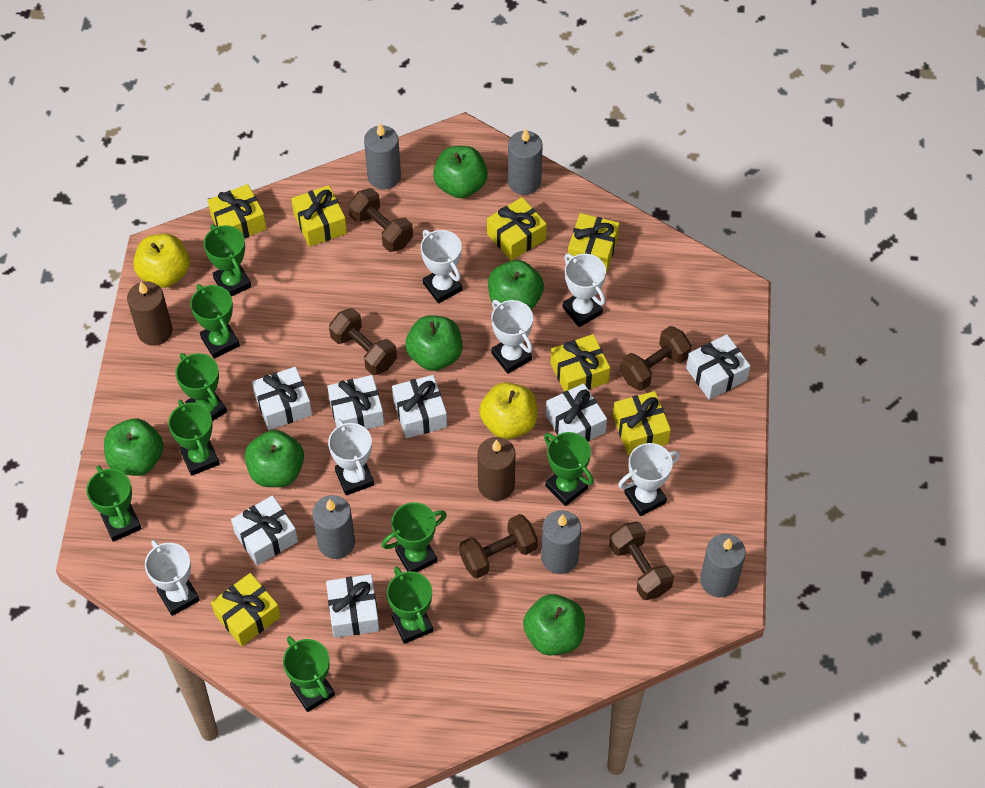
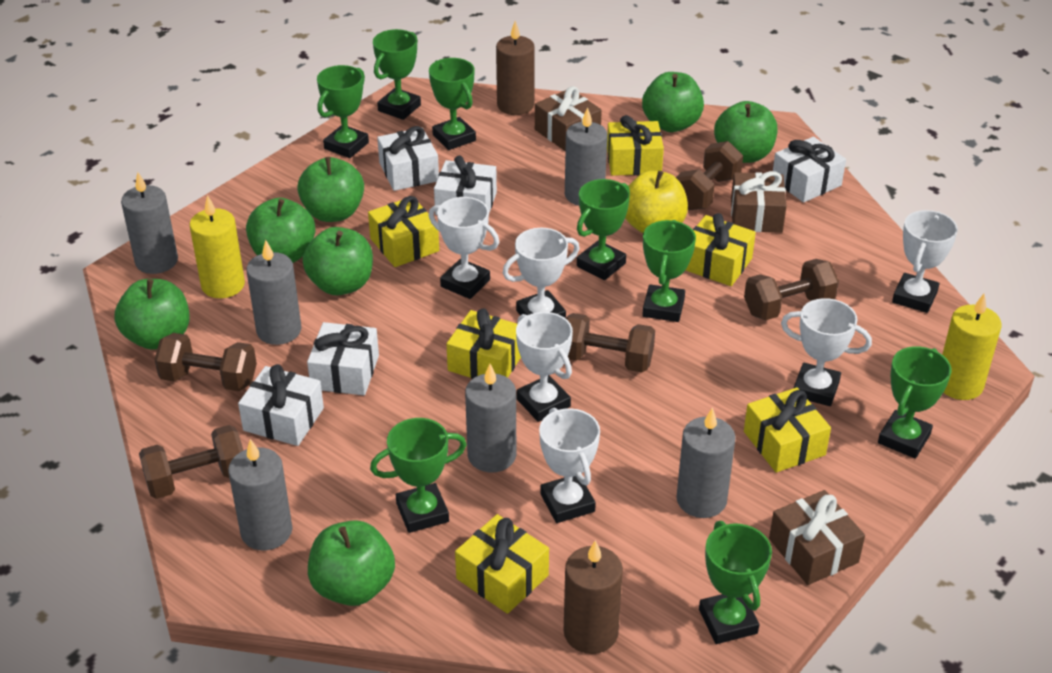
brown gift: none = 0 -> [535,86,602,151] [731,171,787,233] [769,490,865,585] = 3
green apple: [104,419,163,476] [245,430,304,487] [405,315,462,371] [433,146,488,198] [488,260,544,310] [523,594,585,656] = 6 -> [114,279,190,350] [246,198,315,263] [297,157,364,222] [302,227,373,295] [308,520,395,606] [642,72,704,132] [714,101,778,163] = 7
green trophy: [86,465,142,542] [168,400,220,476] [176,353,227,421] [190,284,240,359] [203,225,252,296] [283,636,335,712] [382,502,447,572] [387,567,433,644] [544,432,594,506] = 9 -> [317,65,369,158] [370,418,467,533] [373,29,421,120] [429,58,476,150] [577,179,630,280] [642,220,696,322] [699,521,772,644] [878,346,952,459] = 8
grey candle: [312,495,355,559] [364,124,401,190] [508,129,543,195] [541,510,581,574] [700,534,746,597] = 5 -> [121,172,178,274] [228,439,292,550] [246,240,301,345] [465,364,516,472] [565,107,607,206] [676,407,736,518] = 6
white gift: [231,495,298,566] [252,367,312,430] [326,574,379,638] [327,375,384,429] [392,375,447,438] [546,383,607,442] [686,334,750,400] = 7 -> [238,364,324,446] [307,322,379,395] [377,126,439,191] [434,156,497,215] [773,137,846,203] = 5
yellow apple: [133,234,190,288] [479,382,537,439] = 2 -> [625,171,688,233] = 1
yellow candle: none = 0 -> [190,195,245,298] [942,293,1001,400] = 2
yellow gift: [208,184,267,239] [211,573,281,646] [291,185,347,247] [487,197,547,261] [551,334,610,391] [568,213,619,273] [613,391,671,455] = 7 -> [368,196,439,267] [446,308,521,379] [455,514,549,614] [607,115,664,176] [686,213,756,286] [744,388,831,473] = 6

